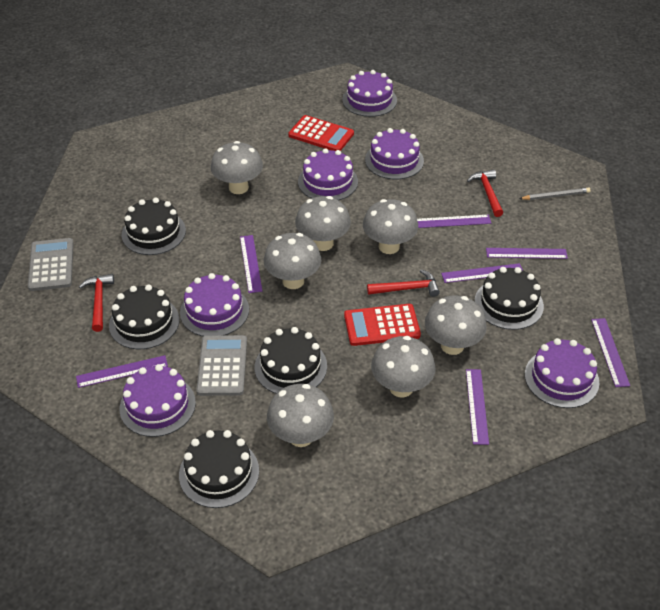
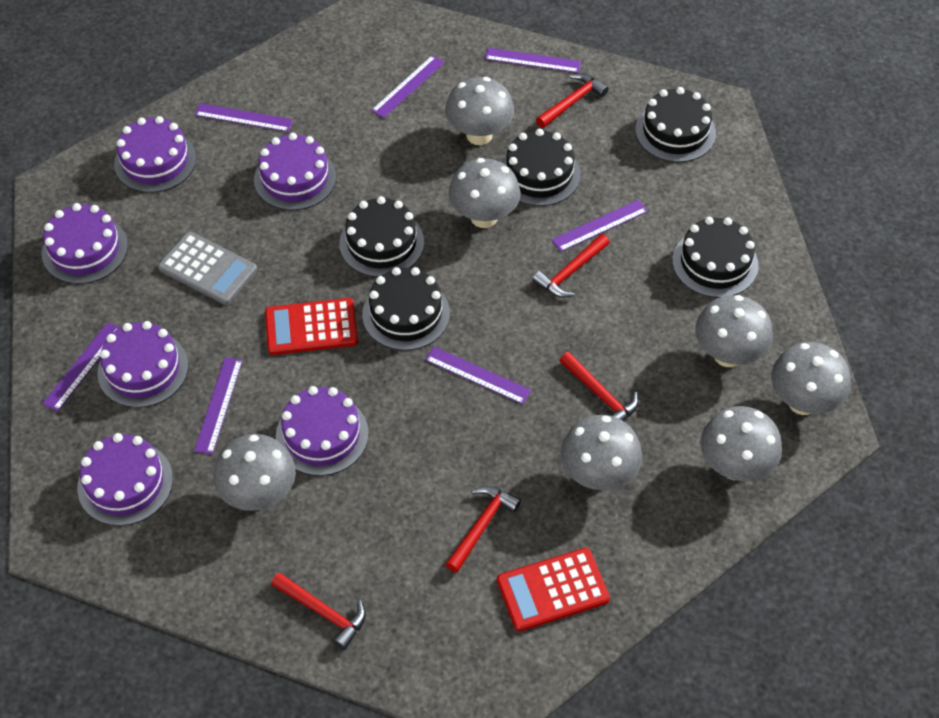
grey calculator: [28,238,74,291] [196,335,247,396] = 2 -> [158,232,257,305] = 1
grey pencil: [519,187,590,200] = 1 -> none = 0
red hammer: [79,274,114,332] [367,269,440,297] [467,170,503,217] = 3 -> [271,572,366,650] [446,486,521,572] [532,234,610,298] [536,73,609,128] [559,352,639,421] = 5

